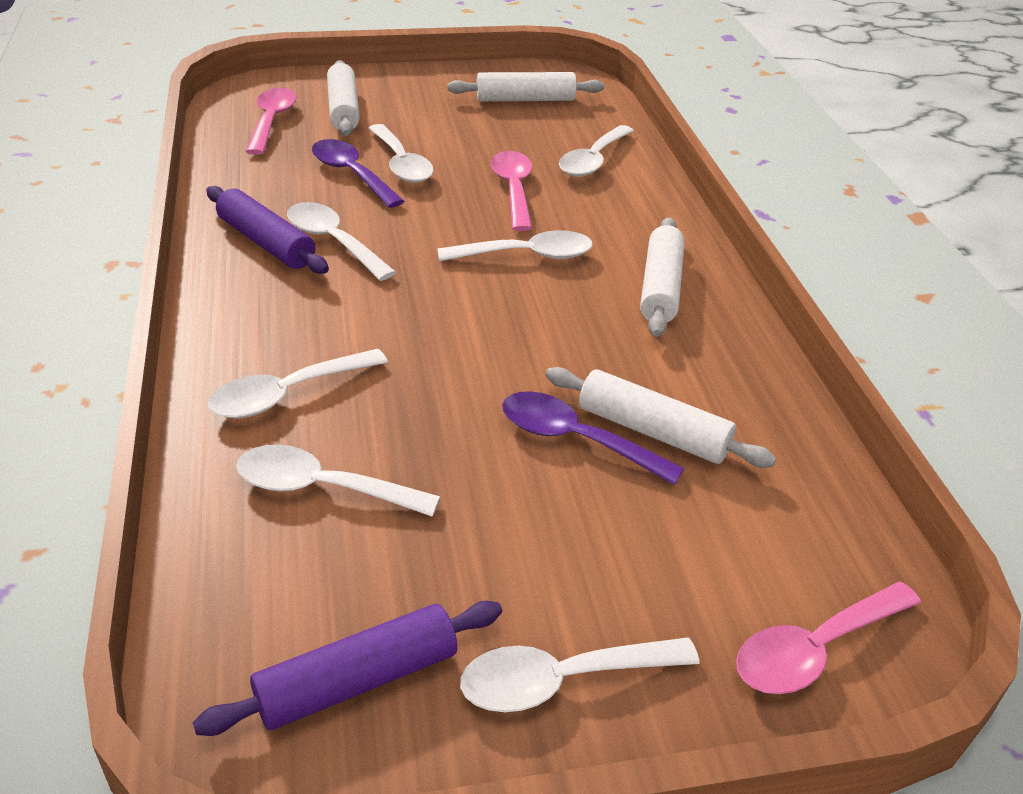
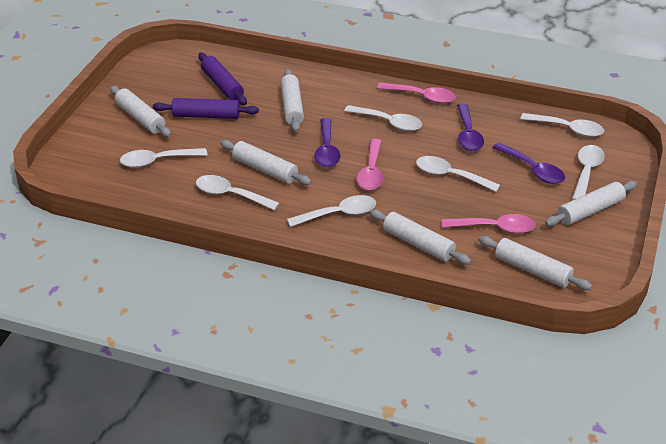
purple spoon: [312,139,404,208] [502,391,684,485] = 2 -> [314,118,341,167] [457,104,484,151] [492,143,565,184] = 3
white rolling pin: [327,60,360,136] [447,72,604,101] [546,367,776,468] [640,217,685,337] = 4 -> [110,86,171,137] [220,140,312,185] [281,69,304,132] [369,209,471,264] [478,236,592,290] [545,181,637,226] = 6

